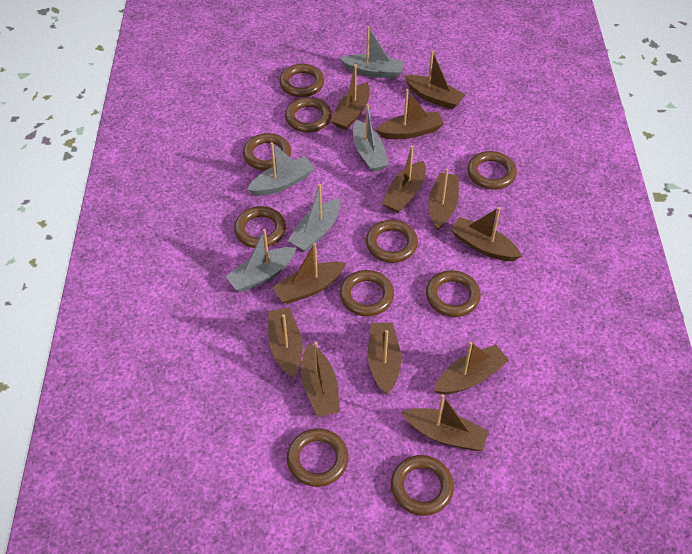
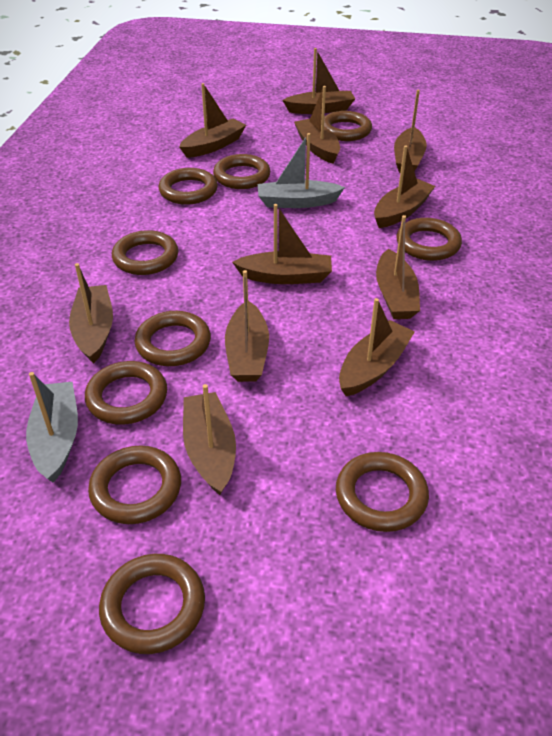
brown boat: [268,308,303,378] [272,243,346,304] [301,342,340,417] [331,64,370,130] [368,322,401,395] [376,89,444,139] [382,145,426,213] [401,394,489,451] [404,50,465,110] [428,168,459,231] [434,342,509,394] [450,207,522,261] = 12 -> [69,263,113,364] [179,83,246,158] [183,384,236,495] [225,270,269,382] [232,204,332,284] [282,48,355,114] [294,86,340,164] [339,298,415,396] [374,145,435,228] [376,215,420,319] [394,90,427,173] = 11
grey boat: [225,229,296,292] [247,142,315,196] [288,184,341,252] [340,26,405,79] [353,104,389,172] = 5 -> [26,372,78,483] [258,133,345,208] = 2

